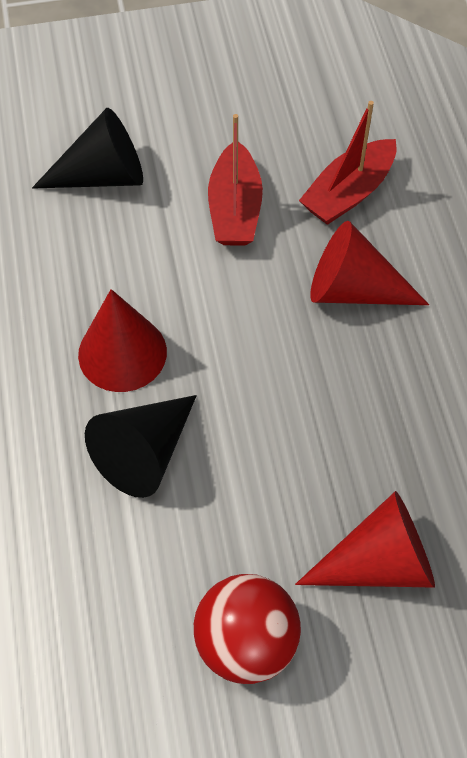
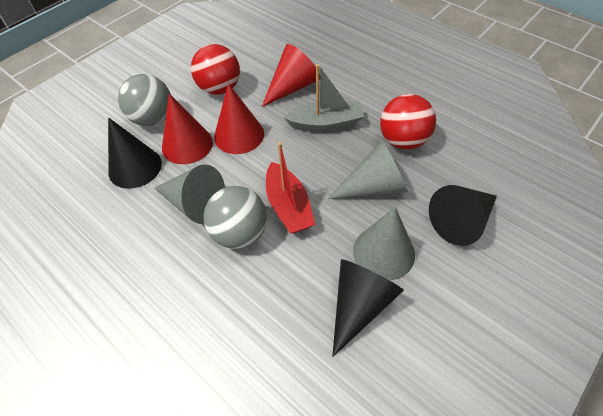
black cone: [32,108,143,189] [85,395,197,498] = 2 -> [108,118,162,189] [332,259,404,357] [429,185,497,246] = 3
grey ball: none = 0 -> [118,74,171,126] [203,186,267,249] = 2
grey boat: none = 0 -> [284,64,364,132] = 1
grey cone: none = 0 -> [154,164,225,224] [328,140,408,199] [353,207,415,280] = 3
red ball: [194,574,301,684] = 1 -> [191,44,240,95] [380,94,436,150] = 2
red boat: [208,114,263,246] [299,101,397,225] = 2 -> [266,142,316,234] = 1

